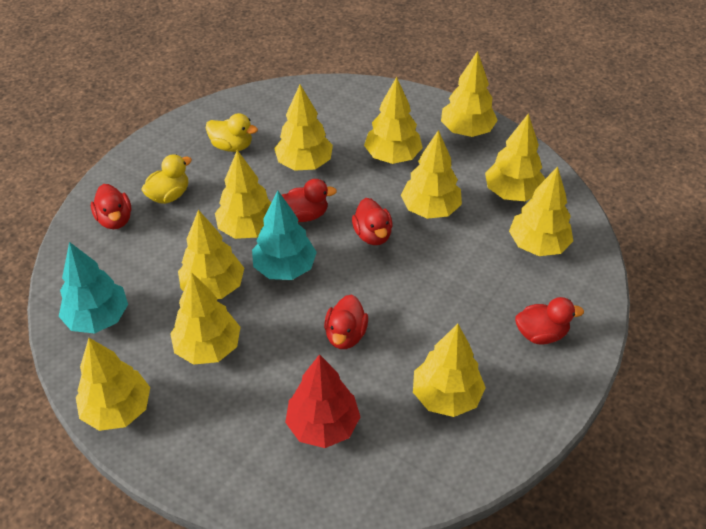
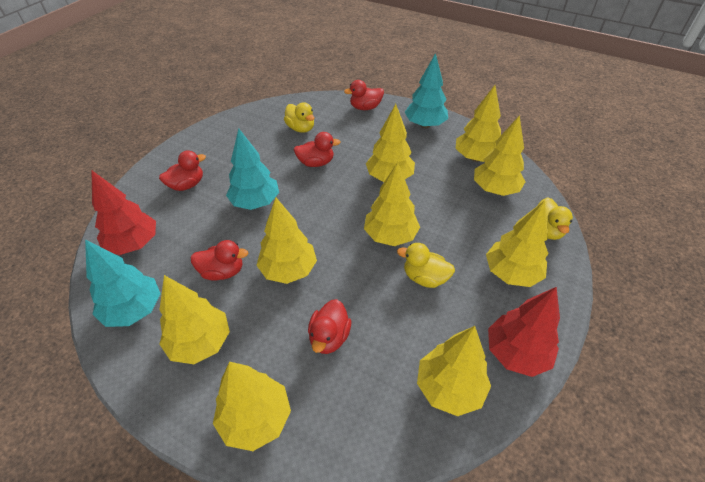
red tree: [285,354,360,448] = 1 -> [91,170,156,255] [488,287,560,377] = 2
turquoise tree: [59,242,128,334] [252,190,317,280] = 2 -> [85,239,161,327] [226,128,279,210] [404,53,448,128] = 3
yellow duck: [141,154,192,204] [206,113,258,152] = 2 -> [284,102,315,133] [397,243,455,288] [537,197,573,240] = 3
yellow tree: [76,338,150,431] [170,272,241,365] [178,210,244,299] [215,150,271,239] [274,85,333,171] [364,77,423,164] [401,130,462,219] [413,324,486,417] [441,51,498,137] [485,113,546,201] [509,166,573,256] = 11 -> [159,275,230,364] [213,362,291,451] [256,198,317,284] [364,162,420,246] [366,104,415,182] [417,326,491,416] [456,85,501,162] [474,115,526,196] [486,201,549,287] = 9

